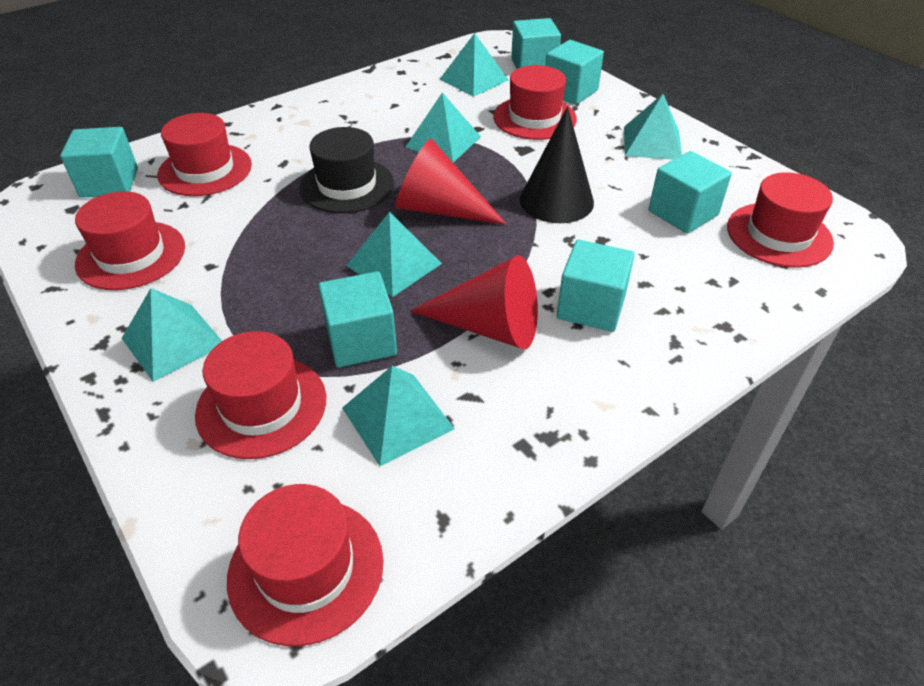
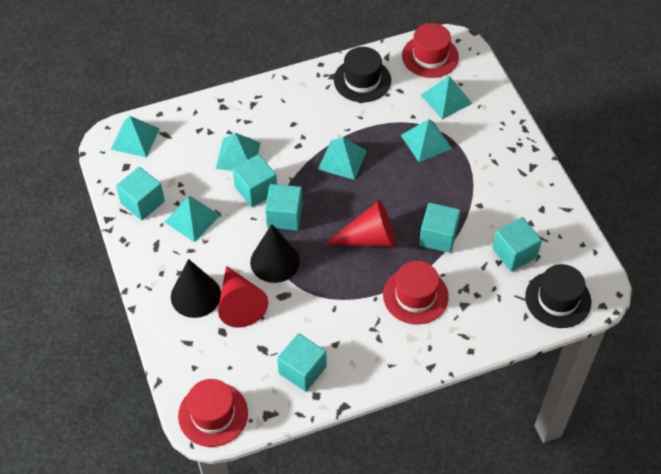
black cone: [520,107,594,223] = 1 -> [171,259,221,318] [250,224,300,283] = 2
black hat: [300,127,394,213] = 1 -> [334,47,391,102] [525,264,591,328] = 2
red hat: [75,191,185,290] [157,113,252,196] [195,331,326,459] [227,484,384,646] [493,65,577,140] [727,172,834,268] = 6 -> [178,379,248,447] [383,261,449,325] [402,23,459,78] = 3

